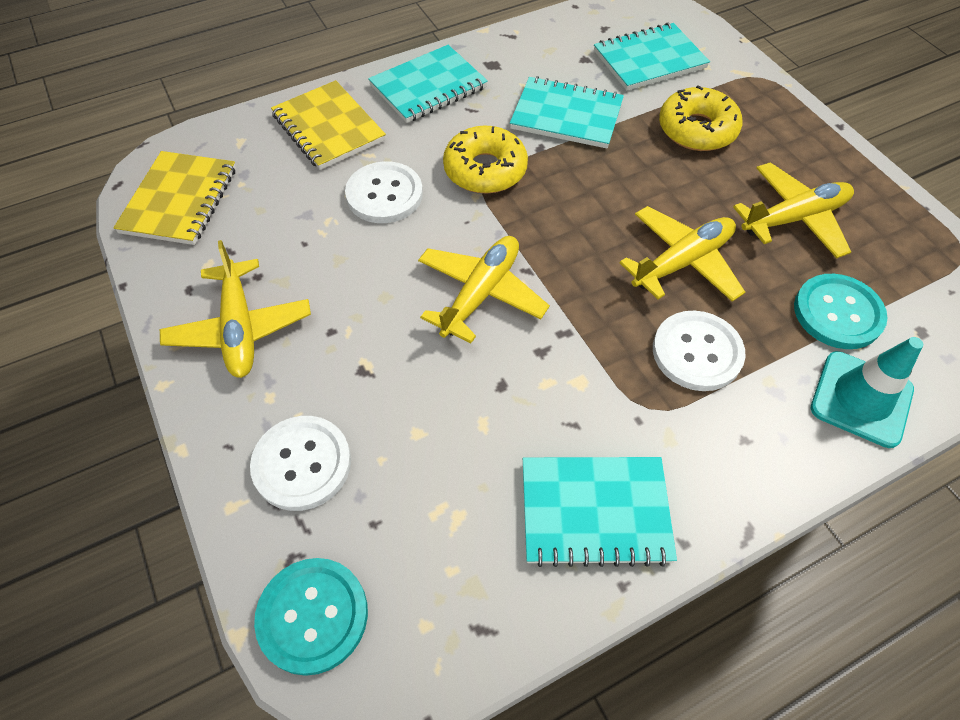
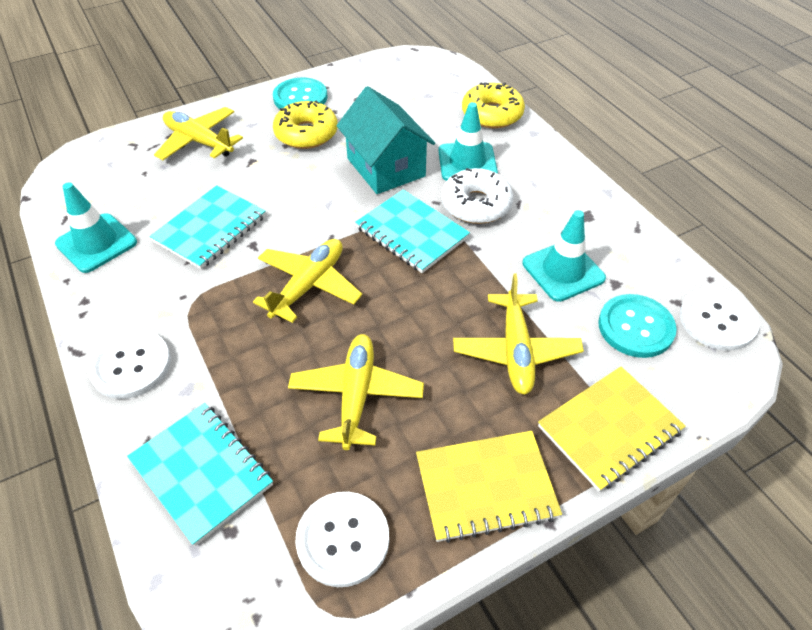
turquoise house: none = 0 -> [336,86,435,194] = 1
turquoise notebook: [368,45,488,123] [510,76,624,148] [523,457,677,567] [594,23,710,91] = 4 -> [127,403,273,546] [150,185,266,269] [355,190,470,273] = 3
turquoise traffic cone: [811,337,923,448] = 1 -> [55,182,137,273] [438,102,498,181] [523,210,606,302] = 3
white donut: none = 0 -> [442,168,513,224] = 1

